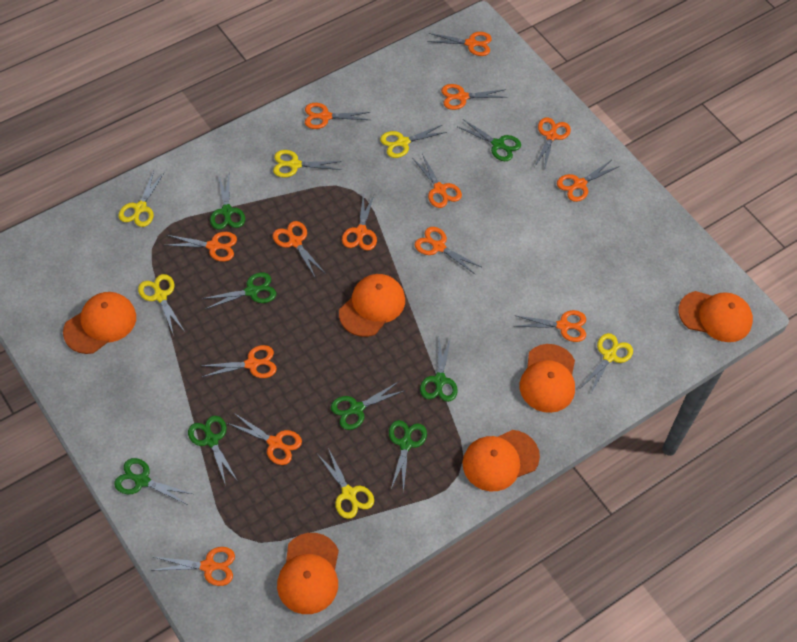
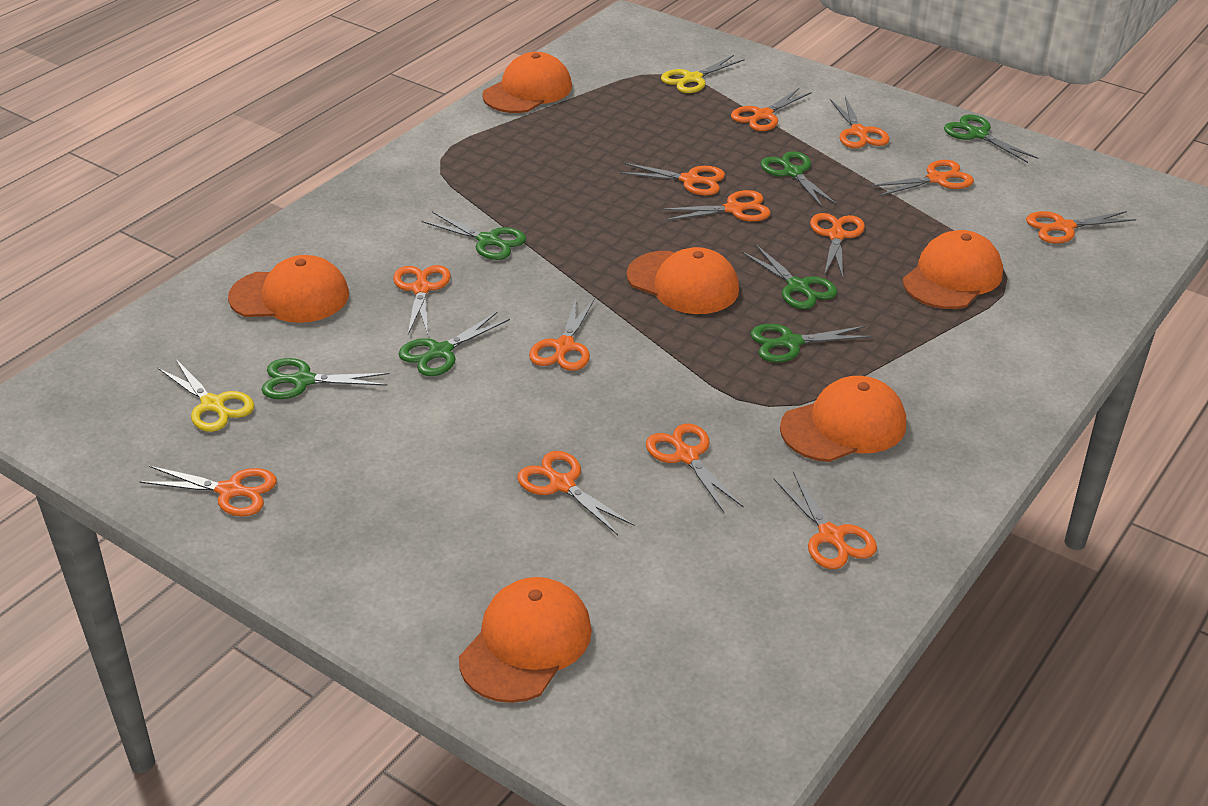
green scissors: [114,458,193,505] [188,416,237,486] [202,272,276,309] [210,174,245,230] [331,382,404,430] [389,420,427,492] [420,337,458,402] [458,119,521,161] = 8 -> [261,358,390,399] [399,312,510,376] [422,212,526,260] [741,245,837,309] [750,324,873,362] [760,151,838,208] [944,114,1038,163] = 7
orange scissors: [154,547,235,586] [166,232,237,262] [201,345,277,378] [227,413,302,465] [273,221,326,279] [305,103,371,129] [342,195,377,251] [413,154,462,208] [414,227,481,275] [428,32,492,56] [441,84,507,110] [514,310,586,342] [534,117,571,171] [557,160,619,202] = 14 -> [139,466,277,516] [393,265,451,335] [517,451,634,535] [529,298,595,371] [619,163,725,196] [646,424,744,513] [661,190,771,221] [731,88,812,131] [774,471,877,569] [810,213,865,278] [830,97,889,149] [870,160,974,196] [1026,211,1136,244] = 13
yellow scissors: [119,171,164,227] [138,274,185,336] [273,150,342,178] [317,448,374,519] [380,125,447,158] [580,333,633,395] = 6 -> [158,358,254,432] [661,55,745,93] = 2

